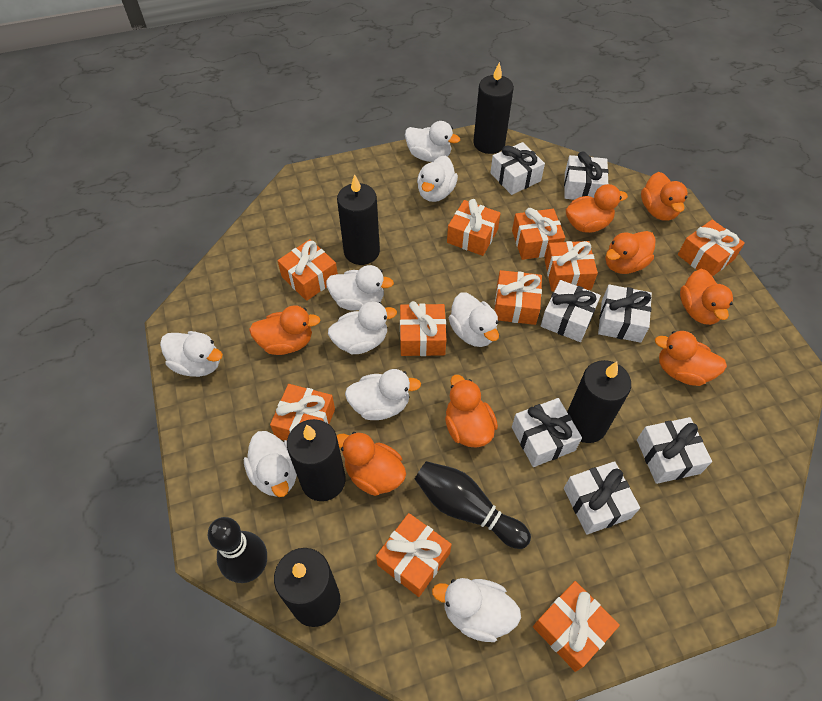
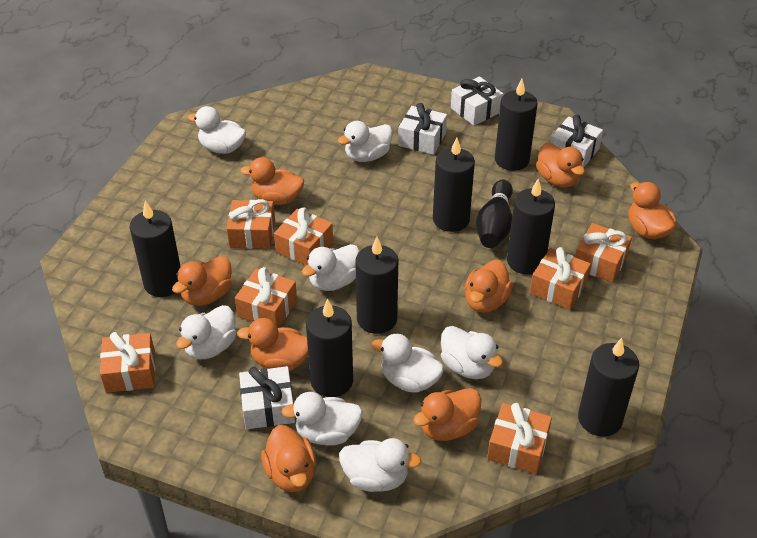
black bowling pin: [208,517,267,583] [415,461,531,549] = 2 -> [476,180,513,248] = 1
black candle: [274,548,340,627] [287,419,346,501] [337,174,380,265] [473,62,514,154] [567,360,631,443] = 5 -> [129,201,181,297] [306,299,353,397] [355,237,398,334] [433,138,475,232] [495,79,538,171] [507,179,555,275] [578,338,639,437] = 7
orange gift: [270,384,335,441] [277,239,338,301] [376,513,452,597] [400,301,446,356] [447,199,501,256] [495,270,542,325] [512,208,565,260] [533,581,620,672] [545,241,598,292] [678,219,745,277] = 10 -> [100,332,155,393] [226,199,275,249] [235,267,297,328] [274,207,333,265] [487,403,552,474] [530,247,591,310] [575,223,632,283] = 7
white duck: [160,331,223,377] [244,431,297,497] [326,265,394,311] [328,301,397,354] [345,369,421,420] [405,121,460,162] [417,155,458,202] [432,578,521,642] [449,293,499,347] = 9 -> [176,305,237,359] [188,106,246,154] [281,392,363,446] [302,244,360,291] [338,121,393,162] [339,438,421,492] [371,334,444,393] [441,326,503,379] = 8
white gift: [490,142,545,195] [512,398,582,467] [541,280,601,342] [564,151,609,200] [564,461,640,535] [598,284,652,343] [637,417,712,484] = 7 -> [239,366,295,429] [398,103,447,155] [451,77,503,126] [550,115,603,168] = 4

